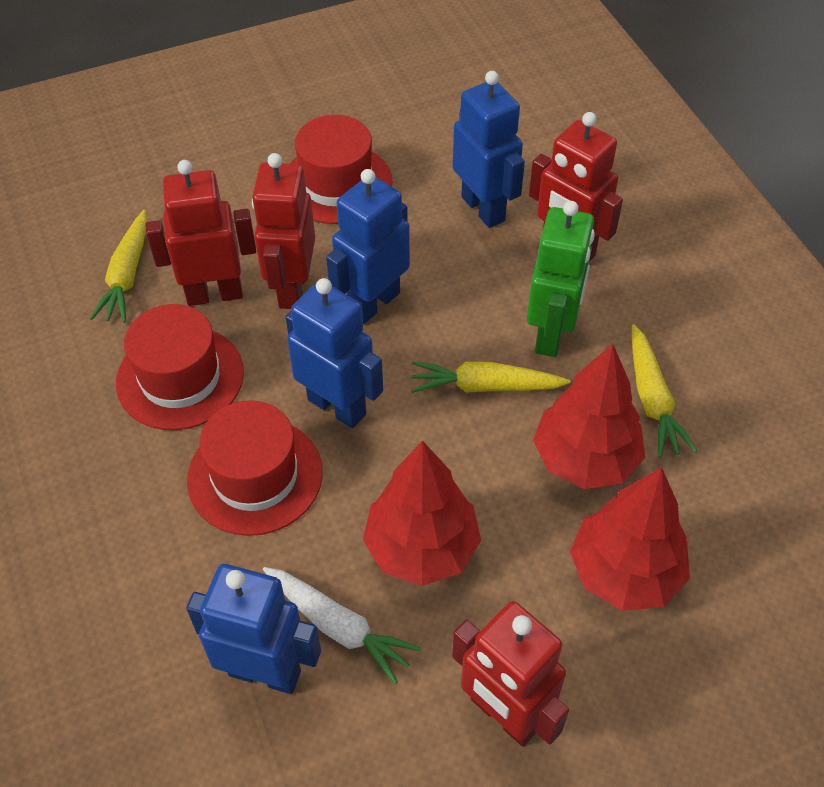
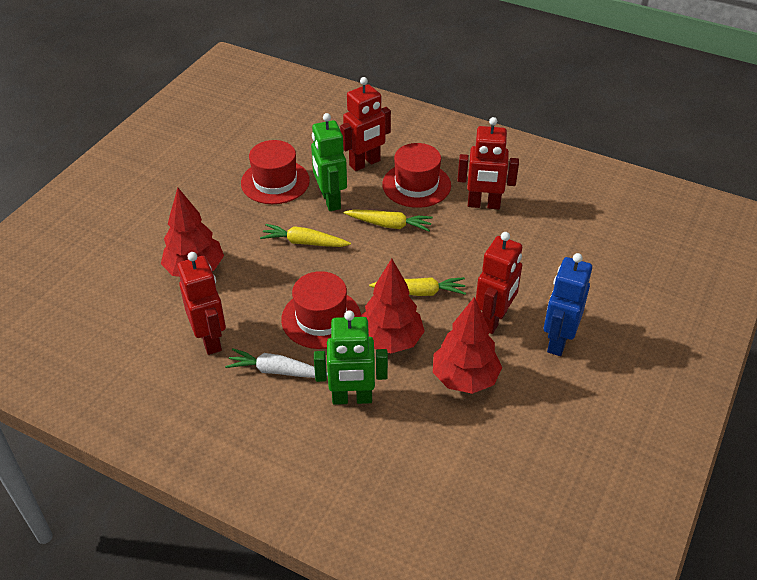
blue robot: [186,564,321,694] [285,278,383,428] [326,169,410,324] [452,71,525,228] = 4 -> [544,253,592,356] = 1
green robot: [527,201,595,357] = 1 -> [311,113,347,211] [314,310,388,405] = 2

